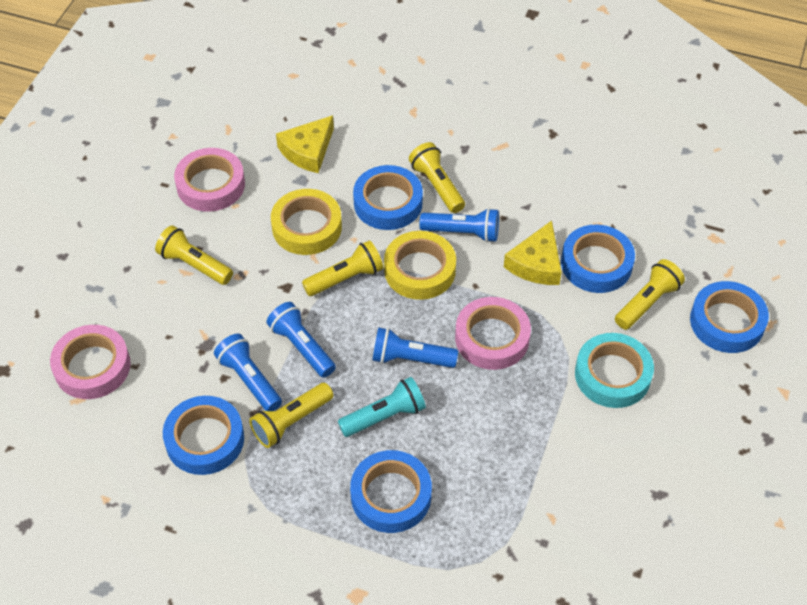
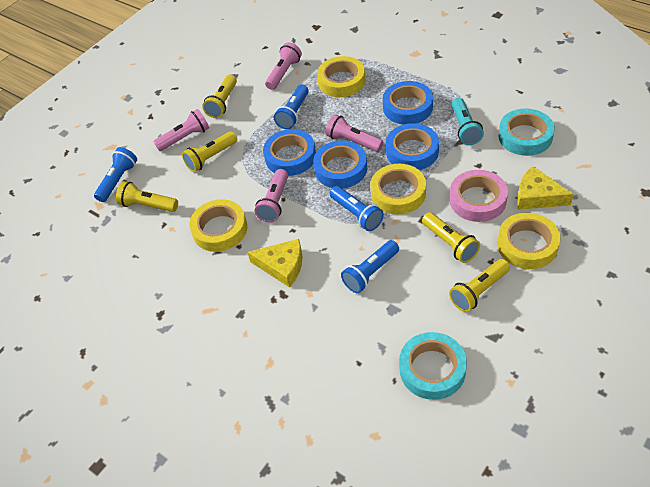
blue tape: [163,396,244,475] [350,450,432,533] [353,165,423,230] [561,225,635,293] [690,281,769,353] = 5 -> [263,129,316,176] [313,140,367,189] [383,81,433,125] [386,123,439,170] = 4
pink flashlight: none = 0 -> [153,109,209,151] [255,169,288,222] [265,42,302,90] [326,114,384,152] = 4
pink tape: [50,325,131,399] [174,148,245,212] [455,297,531,370] = 3 -> [450,170,508,222] = 1
turquoise tape: [575,333,654,408] = 1 -> [399,332,467,400] [499,108,555,156] = 2
yellow tape: [271,189,342,255] [384,231,456,300] = 2 -> [189,199,247,252] [317,56,365,97] [370,164,426,214] [497,213,561,269] = 4

